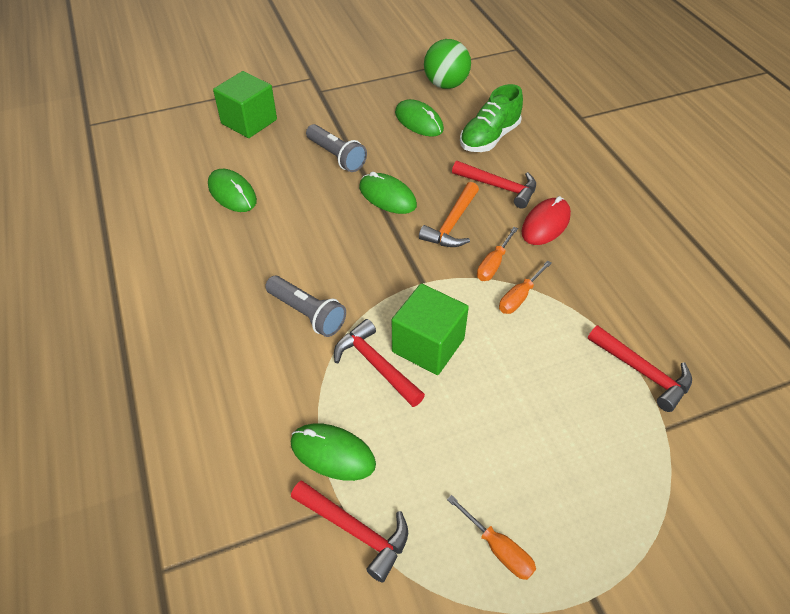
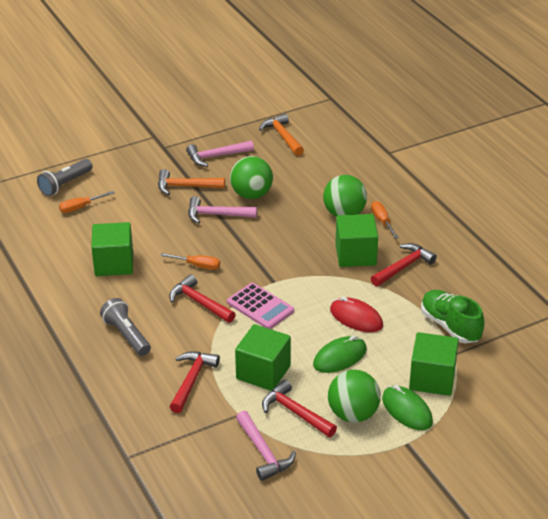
green ball: [424,39,471,89] = 1 -> [230,156,273,199] [323,175,367,217] [328,370,381,423] = 3
green cube: [213,71,277,138] [392,283,469,375] = 2 -> [91,222,133,276] [235,324,291,391] [335,214,378,267] [409,332,459,396] = 4
green mouse: [208,169,257,212] [291,423,376,481] [359,172,417,214] [395,99,444,137] = 4 -> [313,336,367,373] [382,385,433,430] = 2
orange hammer: [419,182,479,247] = 1 -> [158,169,225,195] [259,114,304,156] = 2
pink calculator: none = 0 -> [227,283,294,329] = 1
pink hammer: none = 0 -> [186,140,254,167] [188,196,257,224] [236,411,296,481] = 3

